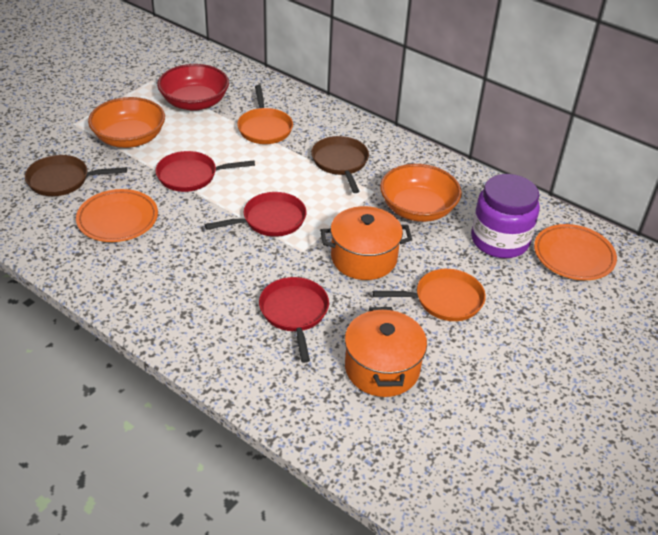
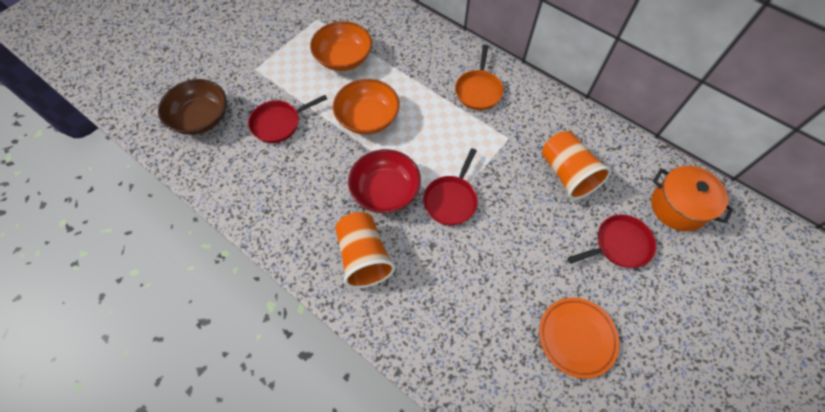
brown bowl: none = 0 -> [158,79,226,135] = 1
brown pan: [25,155,127,196] [311,136,369,193] = 2 -> none = 0
orange cup: none = 0 -> [335,212,395,288] [542,131,611,200] = 2
orange pan: [237,85,293,144] [373,269,486,321] = 2 -> [455,45,503,110] = 1
orange plate: [76,189,158,242] [534,224,617,280] = 2 -> [539,297,619,379] = 1
orange pot: [320,206,412,280] [344,307,427,397] = 2 -> [651,166,734,231] = 1
purple jar: [471,174,540,258] = 1 -> none = 0

